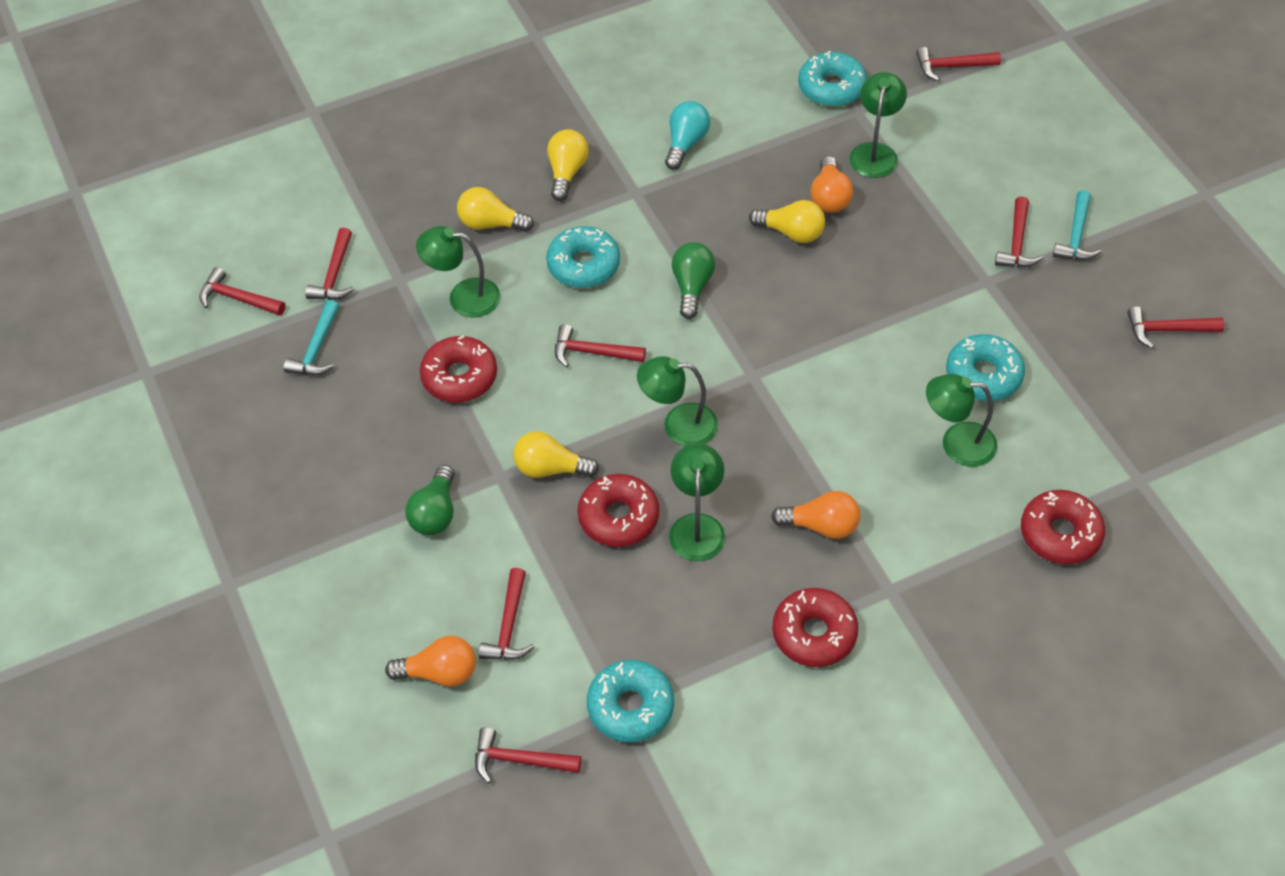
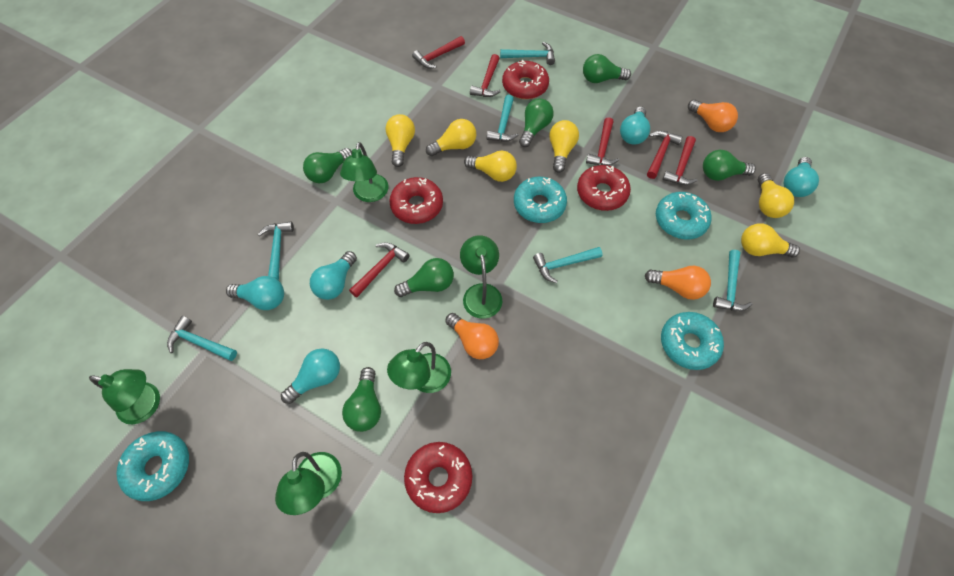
green light bulb: [405,465,455,535] [672,242,715,319] = 2 -> [303,148,352,183] [342,367,381,432] [394,258,454,297] [519,99,554,147] [583,54,631,83] [703,150,756,181] = 6
red hammer: [199,267,285,316] [305,228,354,300] [475,727,581,783] [479,568,534,660] [555,324,646,367] [916,47,1001,81] [995,196,1043,268] [1127,306,1224,348] = 8 -> [349,242,410,297] [412,36,465,69] [470,54,501,97] [586,117,619,166] [647,131,683,179] [662,136,697,185] = 6
turquoise hammer: [284,300,339,375] [1053,190,1102,260] = 2 -> [167,316,237,361] [258,221,294,281] [487,95,519,142] [500,42,555,65] [533,247,603,283] [713,250,752,311] = 6
turquoise light bulb: [665,101,710,170] = 1 -> [226,276,284,310] [281,348,340,404] [310,251,357,300] [620,106,650,145] [784,157,819,197] = 5
yellow light bulb: [457,187,534,232] [513,431,599,478] [547,129,589,201] [749,200,825,243] = 4 -> [386,114,415,167] [426,119,476,156] [464,151,517,182] [549,120,579,173] [741,223,800,258] [758,173,794,218] = 6

